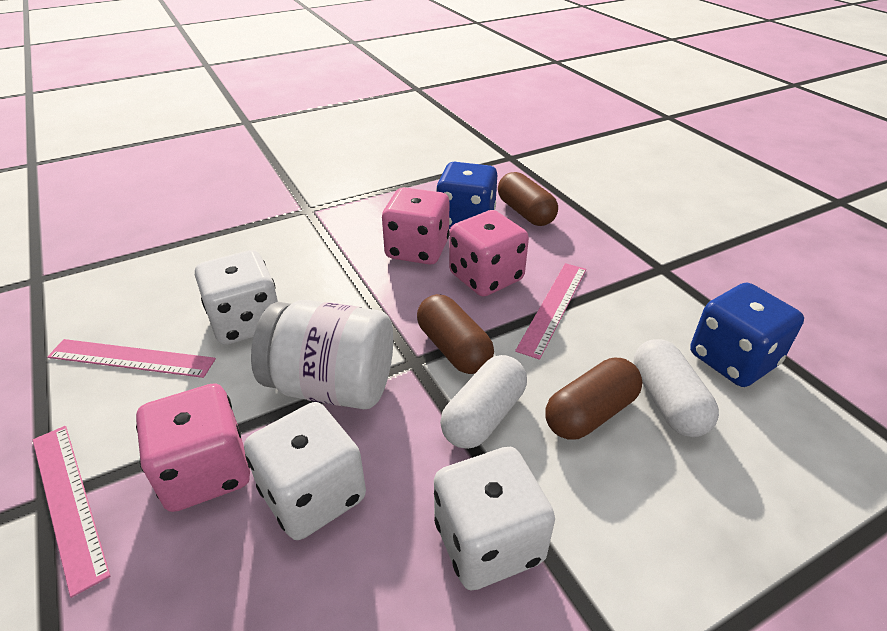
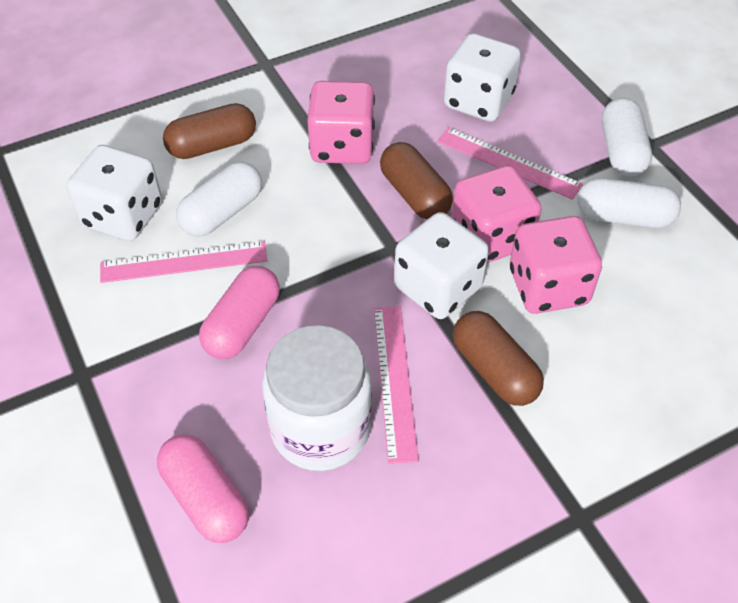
blue dice: [436,162,497,229] [690,283,804,387] = 2 -> none = 0
pink capsule: none = 0 -> [157,435,249,543] [199,266,280,359] = 2
white capsule: [440,355,527,449] [634,339,719,437] = 2 -> [176,161,262,237] [577,178,681,228] [602,98,652,177] = 3

